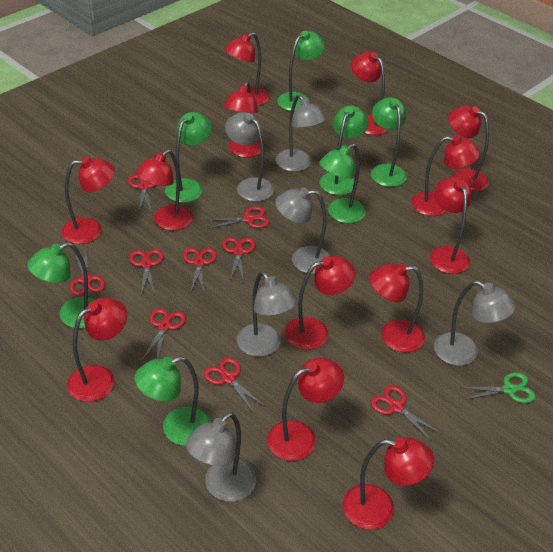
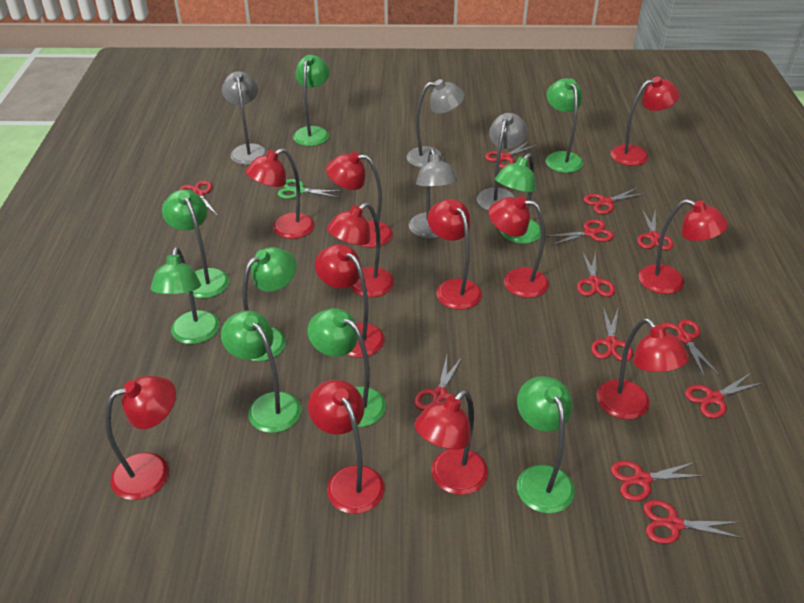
green lamp: [28,242,96,329] [134,356,211,446] [165,112,212,203] [277,31,325,111] [319,105,369,195] [319,143,366,223] [371,97,407,187] = 7 -> [151,247,220,344] [162,190,229,298] [221,311,301,433] [242,247,297,361] [293,55,330,146] [308,308,386,427] [495,153,541,244] [517,376,575,513] [546,78,583,173] = 9
grey lamp: [186,412,256,502] [225,112,274,202] [237,271,297,357] [275,187,331,274] [276,94,326,172] [434,280,516,366] = 6 -> [222,71,268,165] [407,79,465,168] [409,149,458,238] [477,113,528,210] = 4
red lamp: [61,157,115,244] [67,298,127,402] [136,149,193,230] [224,81,261,158] [225,32,270,106] [267,358,344,461] [285,256,356,350] [343,437,434,530] [351,52,388,135] [369,263,425,353] [411,135,480,216] [430,177,472,274] [448,106,489,192] = 13 -> [105,376,176,500] [246,148,315,239] [308,380,385,514] [315,244,385,358] [326,152,393,247] [327,202,394,297] [414,390,488,495] [427,199,482,310] [488,196,549,298] [597,318,689,420] [611,77,680,166] [639,199,728,294] = 12
red scissors: [69,248,105,295] [128,174,156,212] [129,249,164,295] [143,308,186,359] [183,248,217,293] [204,357,266,414] [206,206,270,229] [222,237,256,281] [370,385,442,442] = 9 -> [179,181,218,216] [414,356,462,411] [485,141,537,168] [545,219,614,245] [577,251,615,297] [583,188,646,214] [591,307,633,361] [610,461,705,501] [637,209,674,250] [643,500,744,544] [661,319,719,376] [685,373,763,419] = 12

